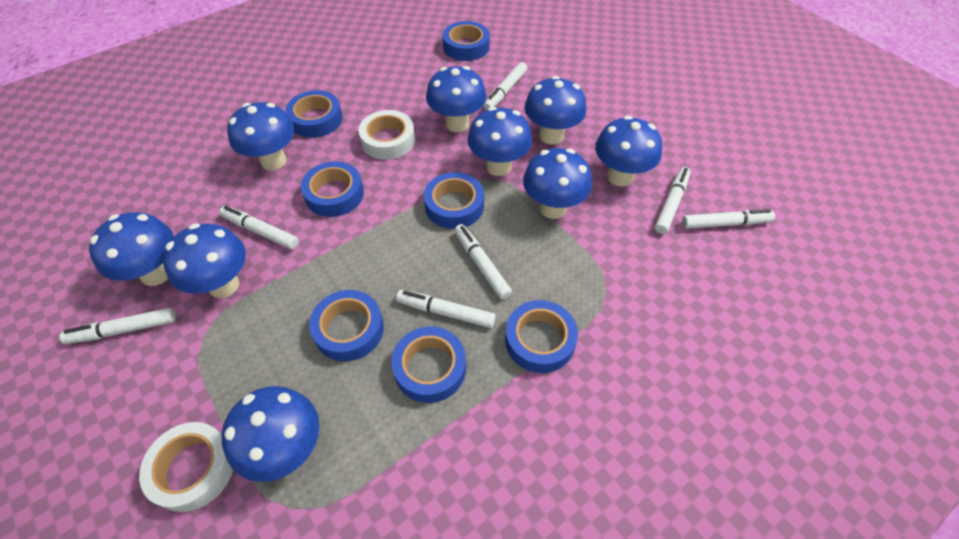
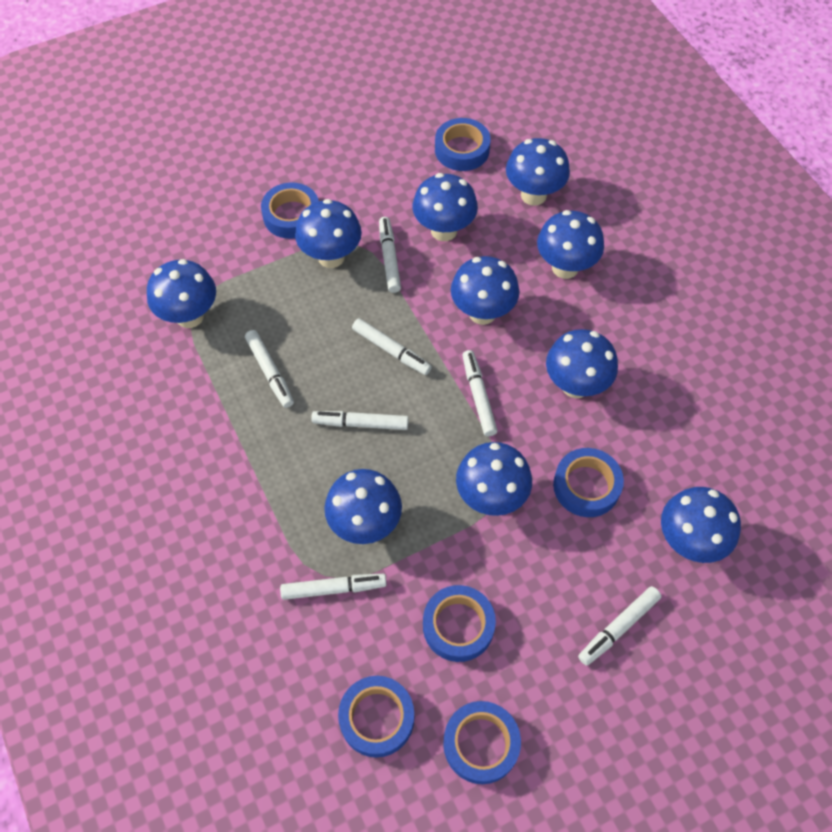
blue mushroom: [89,212,174,286] [163,223,246,298] [221,386,319,482] [227,102,295,171] [426,66,486,132] [467,107,532,176] [523,148,592,219] [525,76,586,145] [595,116,662,187] = 9 -> [147,259,216,328] [295,199,362,268] [324,469,402,544] [412,173,478,241] [451,256,519,325] [456,442,532,516] [506,138,570,206] [537,210,604,279] [546,329,618,398] [661,487,741,563] = 10
blue tape: [285,90,343,138] [301,161,364,217] [309,290,384,362] [391,327,466,403] [424,172,484,229] [443,21,490,61] [505,300,578,373] = 7 -> [261,182,319,239] [338,676,414,758] [423,585,496,662] [435,118,491,171] [443,701,521,784] [553,448,624,517] = 6
white tape: [139,422,233,512] [358,110,415,160] = 2 -> none = 0

